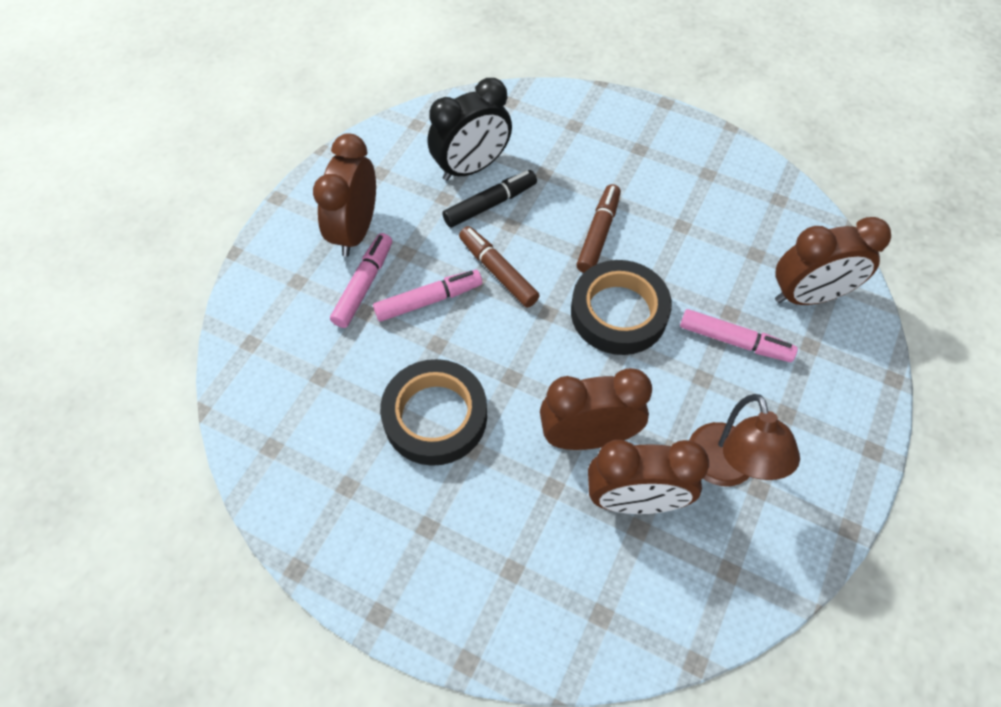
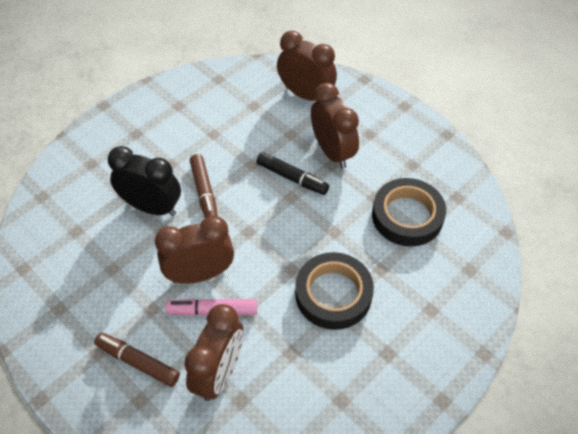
brown lamp: [690,394,800,486] = 1 -> none = 0
pink marker: [330,233,392,328] [373,270,482,321] [680,309,798,362] = 3 -> [166,298,257,316] = 1

